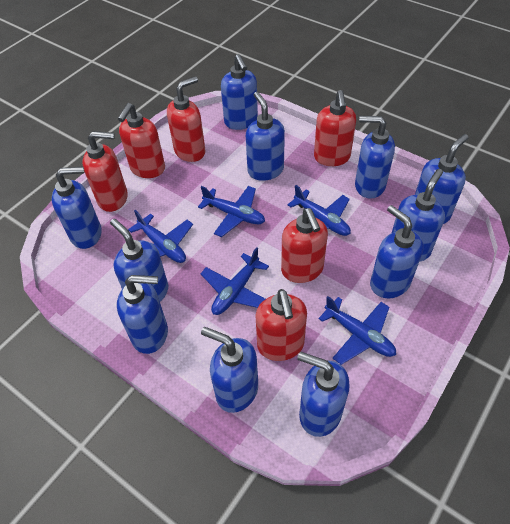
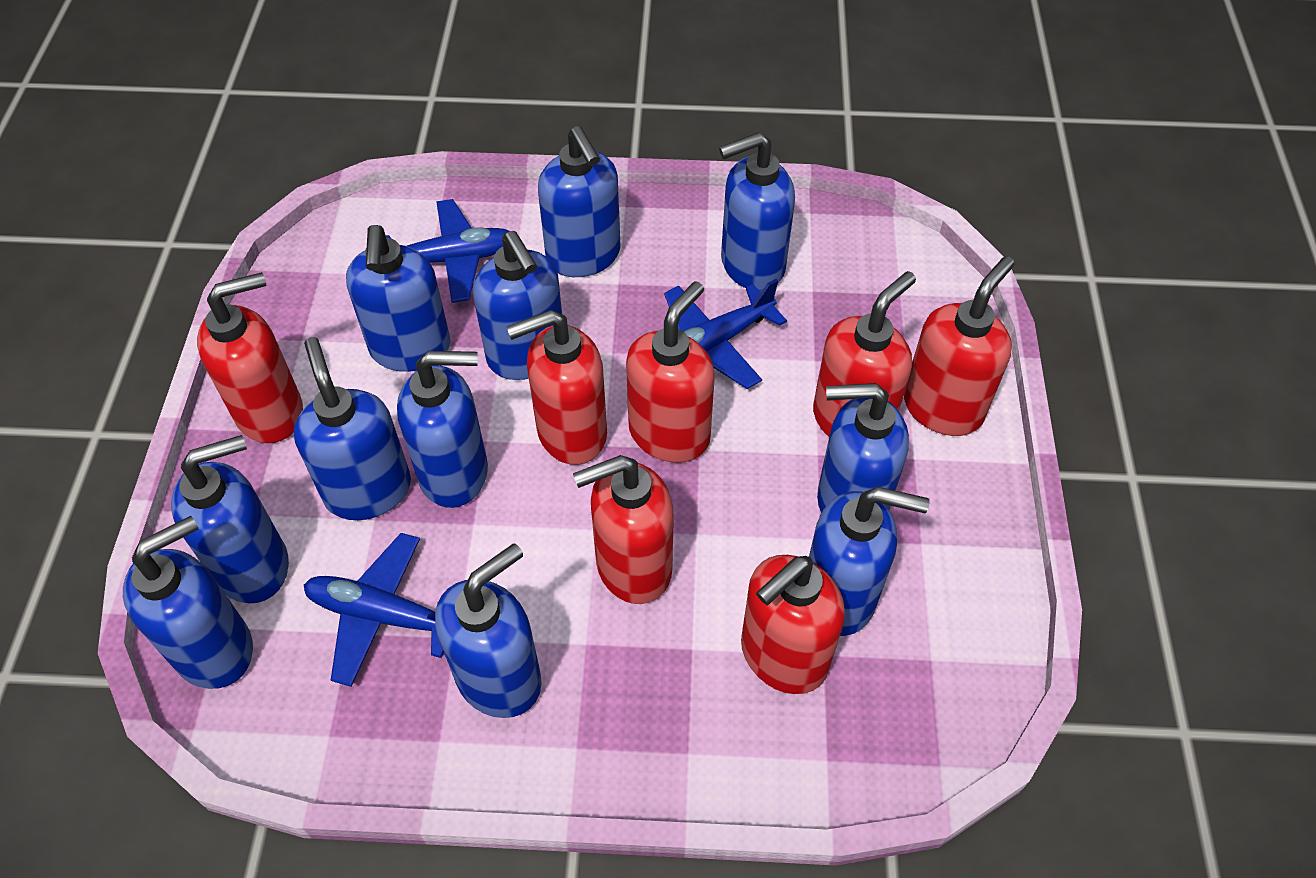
blue plane: [128,210,193,263] [198,186,265,237] [201,247,269,315] [288,185,351,236] [318,296,396,365] = 5 -> [304,533,444,687] [386,199,509,303] [664,279,787,389] = 3
red soap dispenser: [82,131,128,212] [118,103,165,178] [167,76,205,162] [255,289,307,361] [281,208,328,283] [314,90,356,166] = 6 -> [197,272,303,443] [507,310,607,465] [573,455,674,604] [626,281,715,463] [741,555,845,694] [813,271,916,437] [904,256,1014,436] = 7

